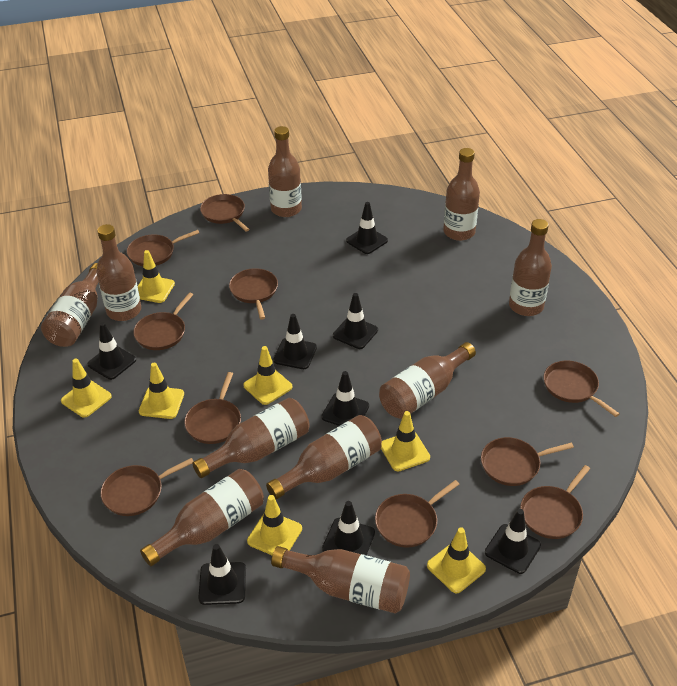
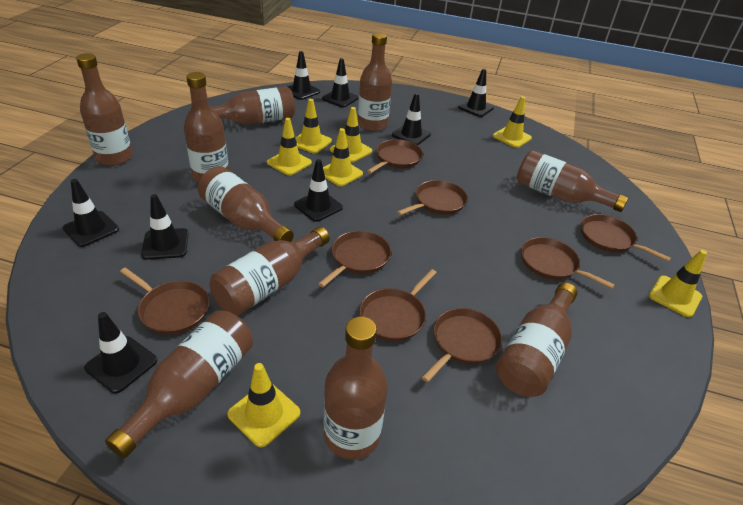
brown pan: [100,458,194,516] [127,230,199,266] [133,292,194,350] [184,372,241,444] [200,194,250,232] [229,268,278,319] [375,480,459,548] [481,437,574,486] [520,465,590,539] [544,361,619,417] = 10 -> [120,268,210,335] [318,231,391,287] [359,269,437,341] [367,139,423,173] [397,180,467,215] [422,308,502,382] [521,237,615,289] [581,214,671,262] = 8

